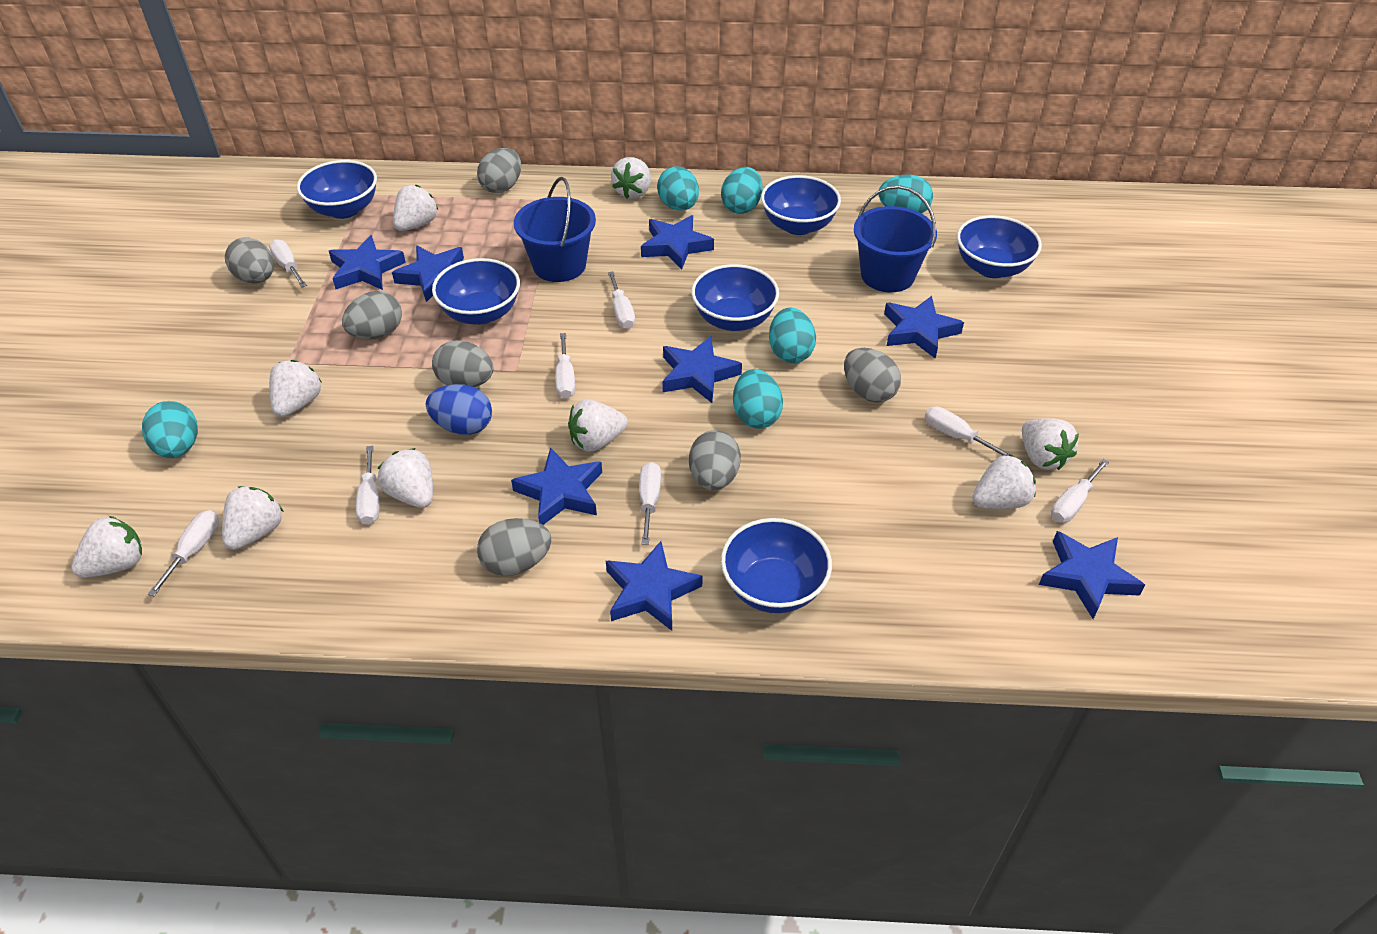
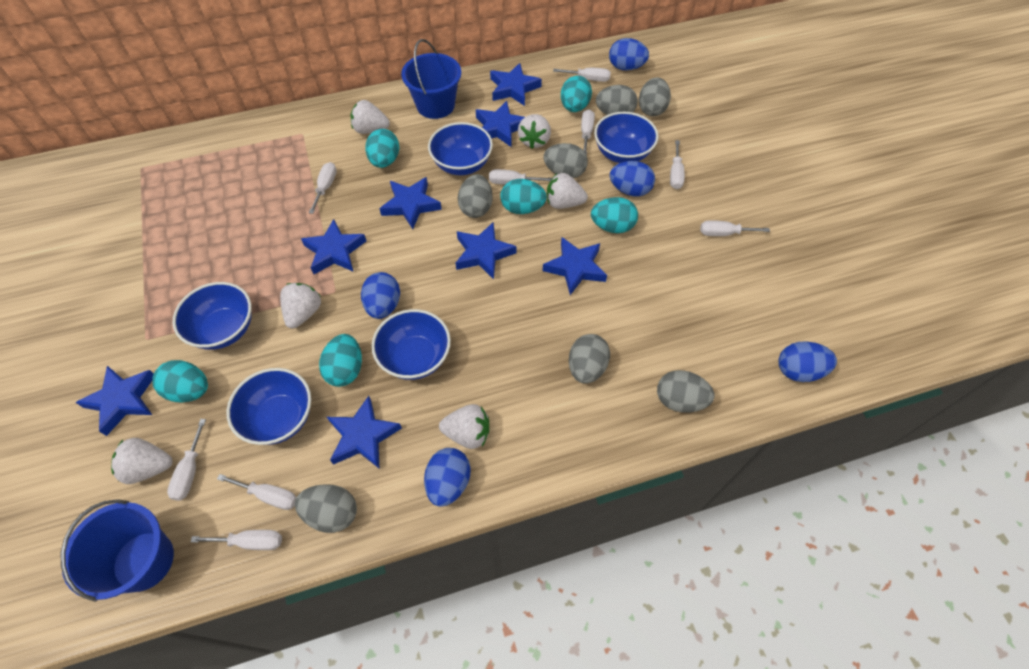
blue bowl: [297,160,377,219] [432,258,520,325] [691,264,779,331] [721,518,832,613] [761,175,841,235] [957,215,1042,278] = 6 -> [172,282,252,350] [226,368,311,445] [372,309,451,380] [428,122,493,175] [594,112,659,163] = 5
blue egg: [426,384,492,435] = 1 -> [361,272,400,319] [424,448,471,507] [609,38,649,70] [610,161,655,197] [778,341,837,382] = 5
white screwdriver: [148,510,219,596] [269,239,307,288] [356,446,380,525] [555,333,575,399] [608,272,635,329] [639,462,661,545] [925,406,1013,456] [1051,459,1109,523] = 8 -> [167,419,206,501] [191,530,282,550] [217,474,296,510] [309,162,337,214] [489,169,552,184] [553,68,611,82] [581,109,595,155] [670,140,685,189] [700,220,770,236] = 9
white strawberry: [71,516,142,578] [222,486,284,550] [269,360,322,417] [378,448,433,508] [393,184,438,231] [568,400,628,452] [611,157,651,199] [972,455,1036,509] [1022,418,1079,470] = 9 -> [111,438,173,484] [280,283,321,329] [351,100,390,134] [439,404,489,449] [518,114,551,149] [547,173,588,209] = 6

